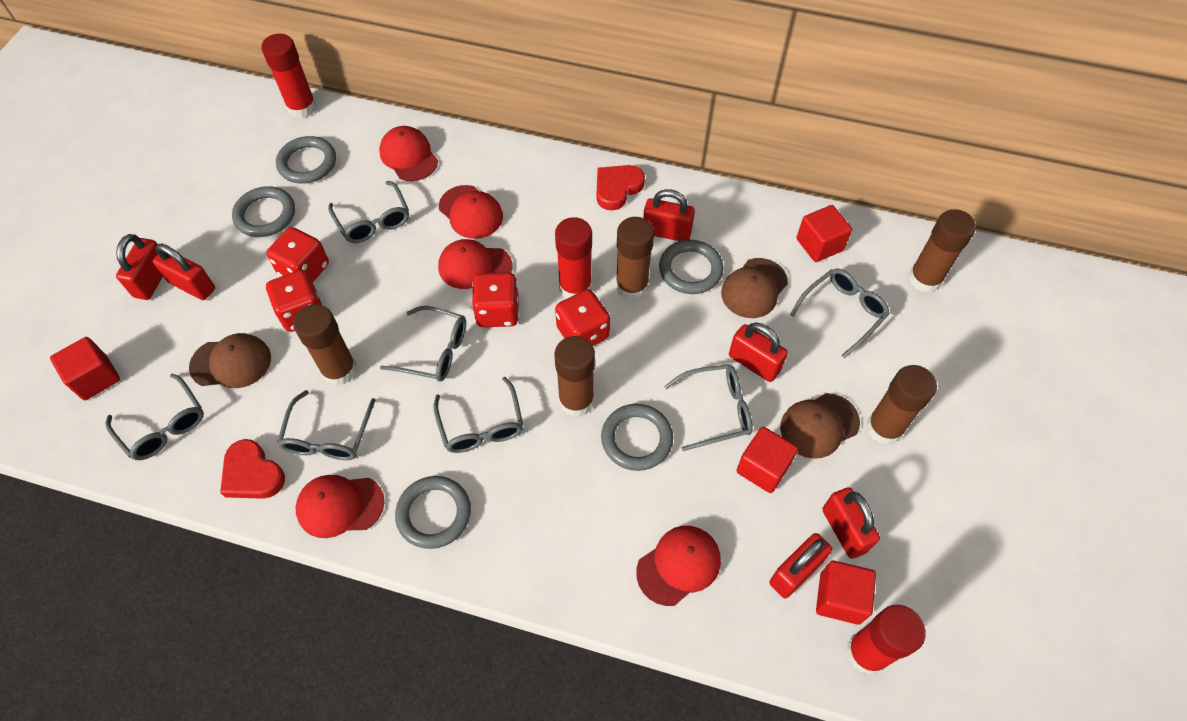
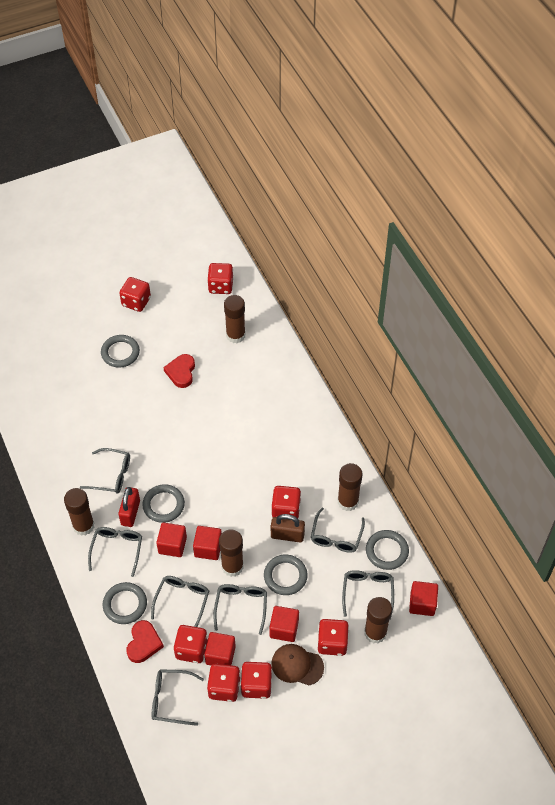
brown cap: [189,333,271,388] [721,258,788,318] [780,393,860,459] = 3 -> [271,644,324,685] = 1
brown padlock: none = 0 -> [271,514,305,543] = 1
red cap: [296,475,384,538] [379,126,438,181] [438,239,512,289] [439,185,503,239] [636,526,721,606] = 5 -> none = 0
red cube: [50,337,120,400] [736,427,798,493] [796,205,852,262] [816,561,876,625] = 4 -> [156,522,187,557] [193,526,222,560] [204,632,236,665] [269,606,299,642] [409,581,438,616] = 5
red dice: [266,227,329,283] [266,270,322,332] [472,272,519,327] [555,289,610,346] = 4 -> [119,277,151,312] [173,625,208,663] [207,263,234,294] [207,664,240,702] [240,662,272,699] [271,486,301,518] [317,619,349,656] = 7
red glue stick: [261,34,317,118] [555,217,592,299] [846,605,926,675] = 3 -> none = 0
red padlock: [116,234,163,300] [152,244,215,300] [643,189,695,241] [729,323,788,382] [769,533,832,598] [822,487,880,559] = 6 -> [118,487,140,527] = 1

